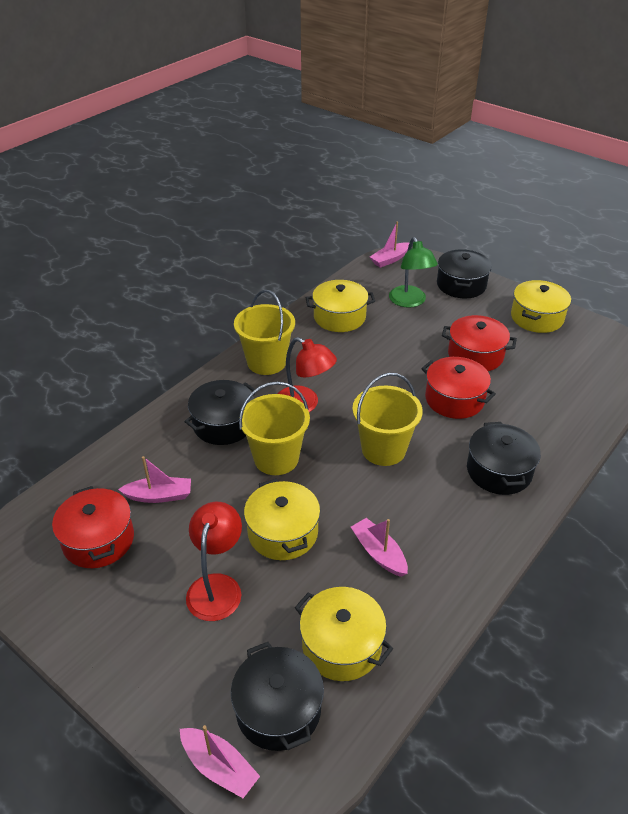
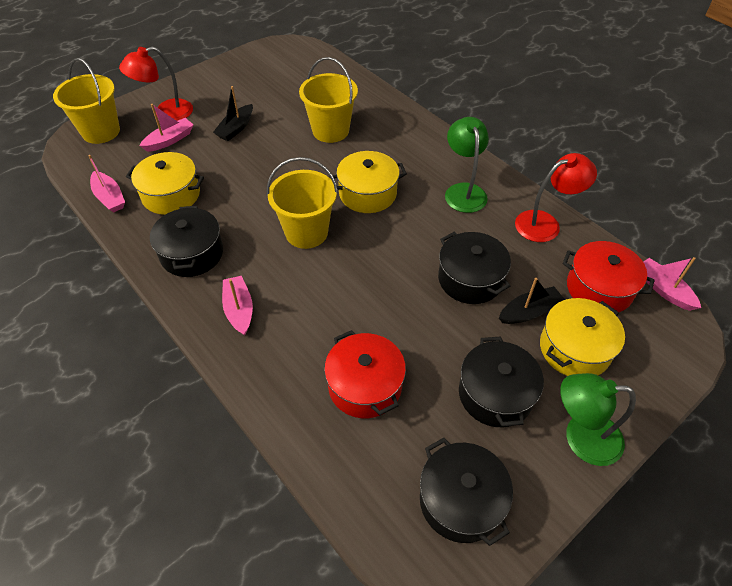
black boat: none = 0 -> [213,86,253,141] [499,278,565,324] = 2
green lamp: [389,237,438,308] = 1 -> [445,117,489,213] [560,373,636,466] = 2
red pot: [52,486,134,568] [421,357,496,419] [442,315,517,371] = 3 -> [324,330,406,418] [563,241,655,312] = 2
yellow pot: [244,479,320,560] [295,587,393,681] [306,280,375,332] [511,280,571,333] = 4 -> [126,152,204,215] [329,151,407,213] [540,298,625,376] = 3

